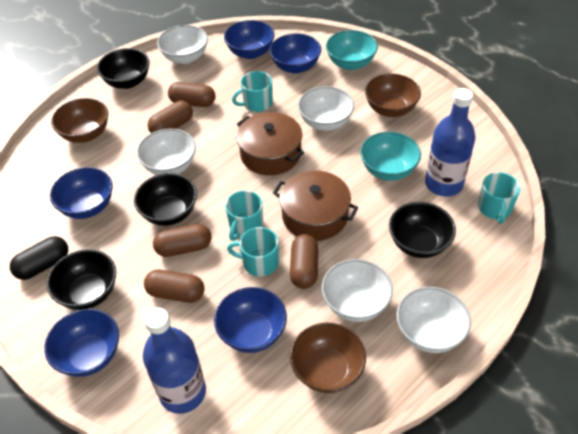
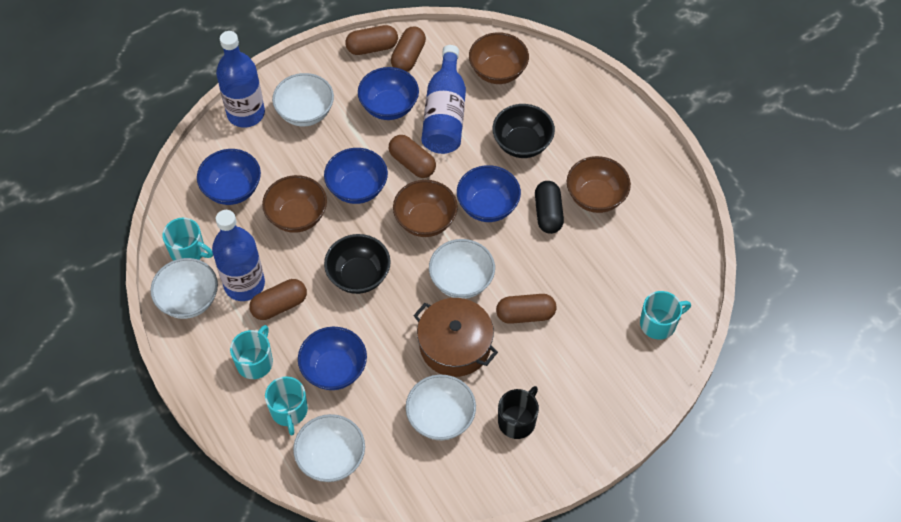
black bowl: [46,249,116,310] [97,48,150,89] [134,173,197,226] [389,202,456,258] = 4 -> [324,234,391,294] [493,104,555,158] = 2
black mug: none = 0 -> [498,386,539,439] = 1
blue bottle: [143,308,206,414] [425,88,476,197] = 2 -> [212,210,265,301] [216,31,265,128] [422,45,466,154] = 3
brown bowl: [51,98,108,143] [290,323,366,393] [365,74,421,117] = 3 -> [262,175,327,233] [393,180,458,237] [469,32,529,84] [567,156,631,213] = 4
brown pot: [237,112,304,175] [273,171,358,241] = 2 -> [413,298,498,377] = 1
turquoise bowl: [326,30,378,70] [360,132,421,181] = 2 -> none = 0

